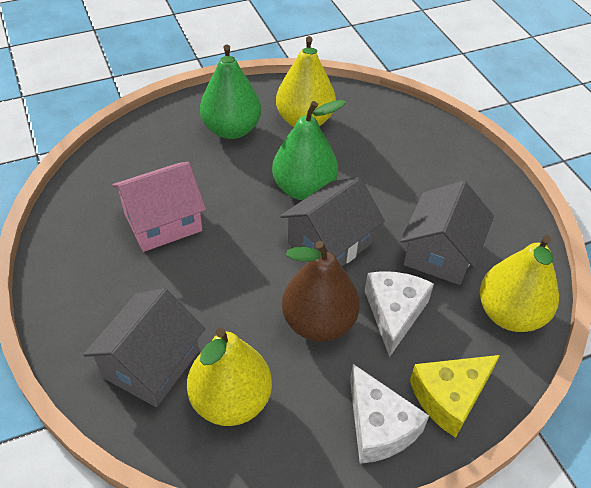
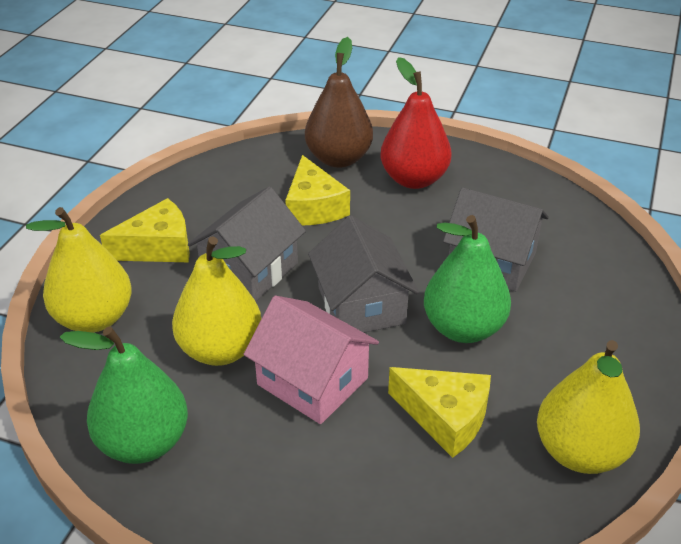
red pear: none = 0 -> [381,57,452,189] = 1
white cheese: [350,364,429,464] [365,271,434,357] = 2 -> none = 0
yellow cheese: [410,355,500,438] = 1 -> [100,198,190,262] [285,155,350,226] [388,367,491,458] = 3

